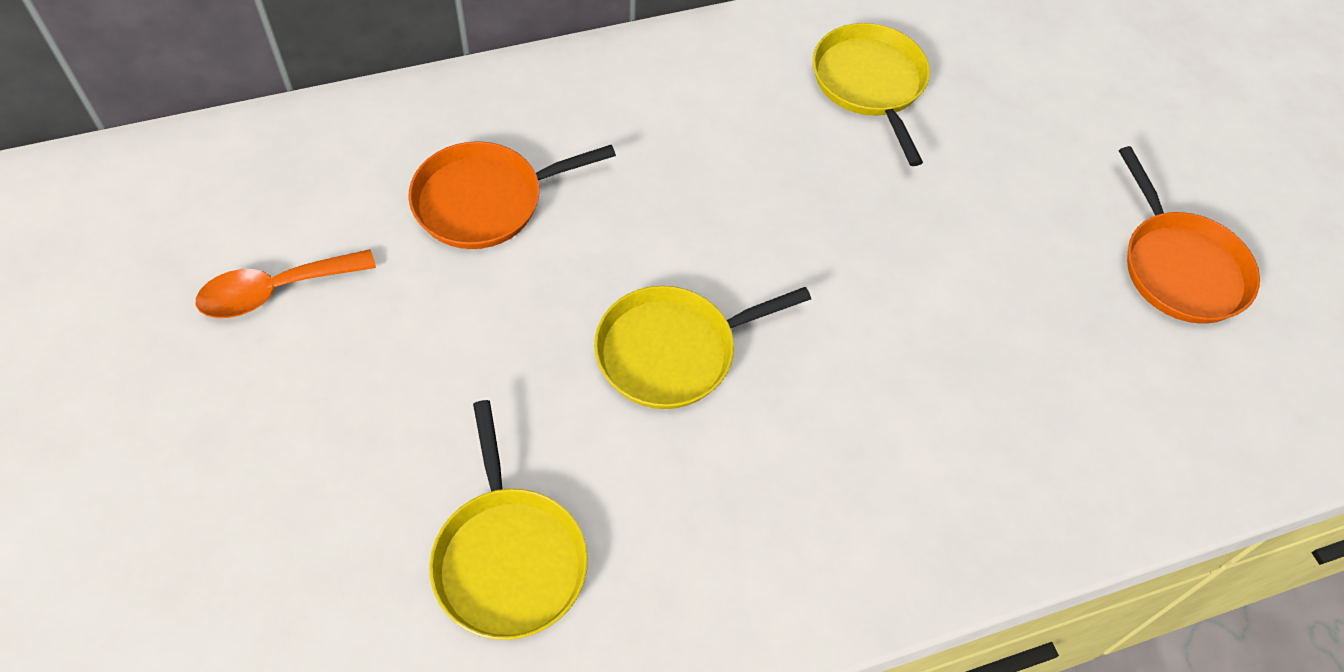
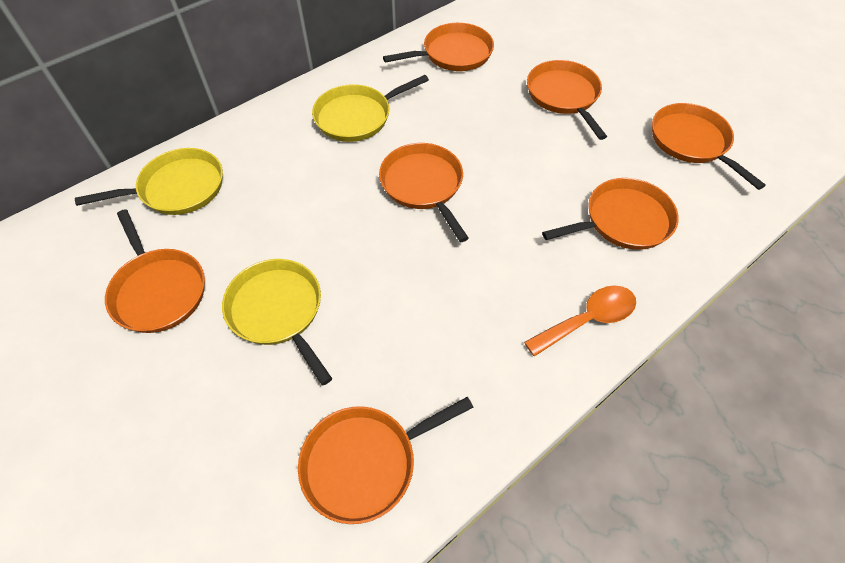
orange pan: [409,141,616,249] [1119,146,1260,323] = 2 -> [105,209,205,333] [298,397,473,524] [379,143,469,242] [383,23,494,71] [527,60,607,140] [542,178,679,250] [652,103,766,190] = 7

